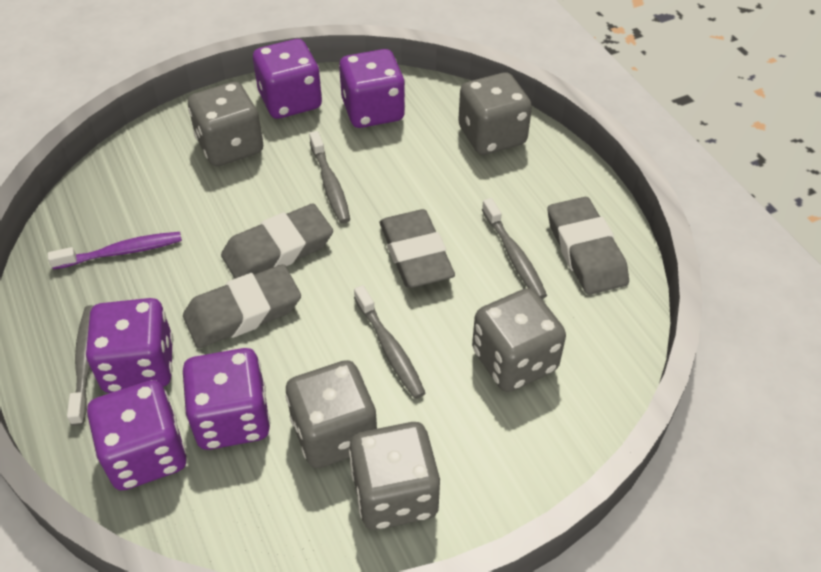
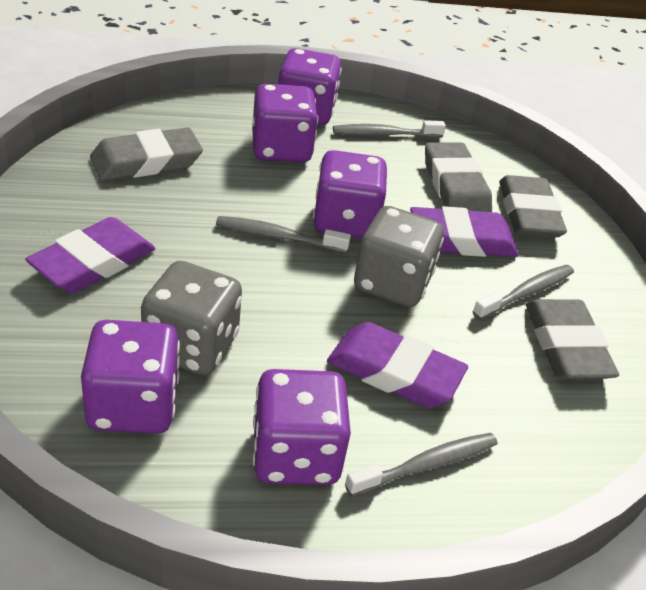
grey dice: [188,82,263,166] [285,360,377,468] [349,422,440,530] [458,72,532,155] [472,288,566,392] = 5 -> [141,261,242,376] [354,206,444,307] = 2
purple eraser: none = 0 -> [25,217,155,293] [327,322,468,408] [410,206,519,257] = 3
purple toothbrush: [48,232,182,269] = 1 -> none = 0

